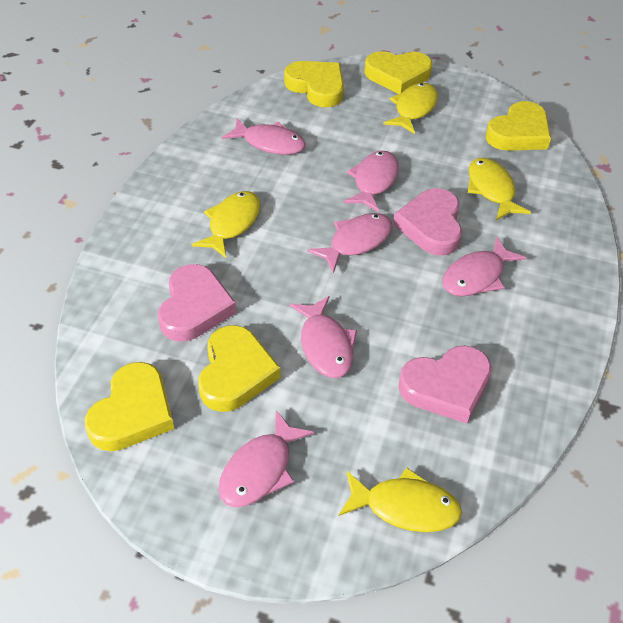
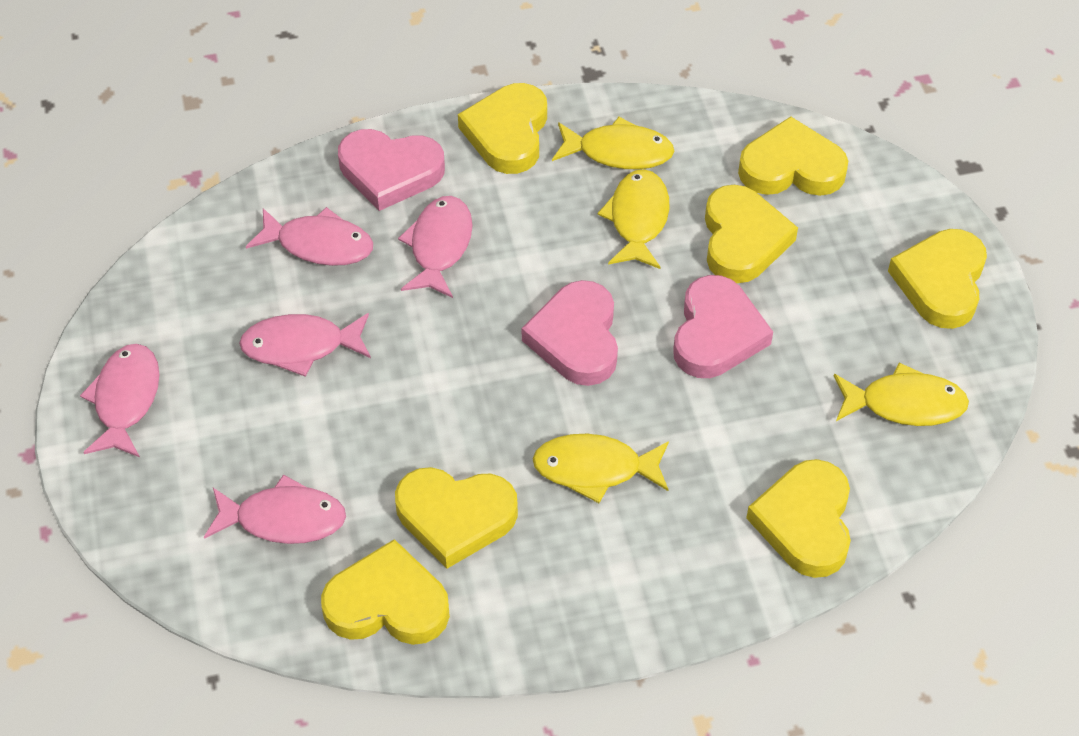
pink fish: [219,410,314,507] [222,118,306,155] [290,296,357,378] [307,213,392,273] [344,151,399,212] [442,236,526,296] = 6 -> [80,344,160,457] [204,474,346,544] [239,313,371,377] [246,207,373,266] [398,196,473,298] = 5
yellow heart: [85,362,174,451] [198,325,281,412] [284,61,344,107] [364,51,433,94] [486,101,551,151] = 5 -> [321,539,450,645] [395,467,518,569] [458,83,547,174] [705,185,798,283] [738,116,848,196] [746,459,851,578] [888,229,987,329] = 7

